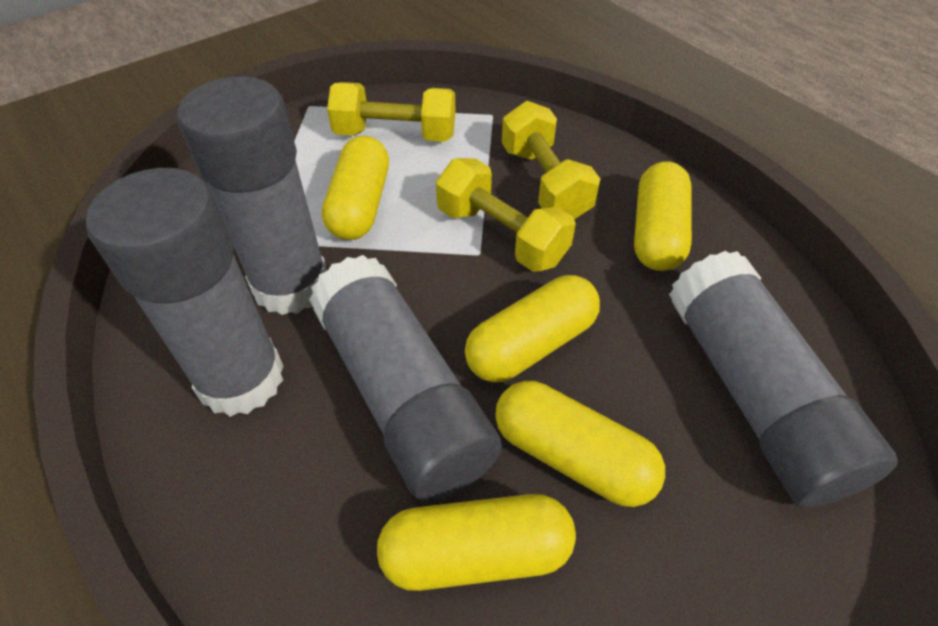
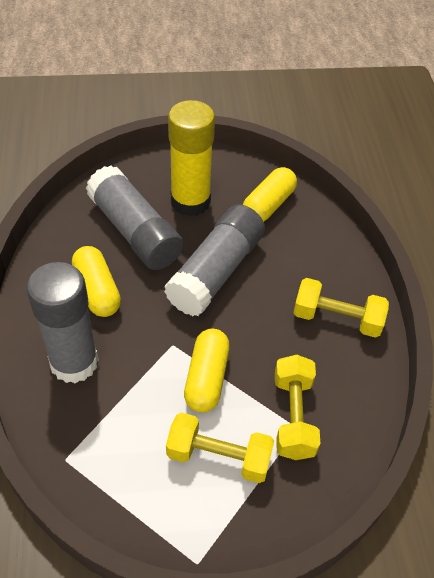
grey glue stick: [86,168,284,417] [177,76,327,315] [309,255,502,501] [669,251,898,508] = 4 -> [27,262,99,384] [86,165,183,270] [164,205,265,316] = 3
yellow capsule: [322,136,389,240] [377,494,576,591] [465,275,600,383] [495,381,665,507] [634,162,692,271] = 5 -> [72,246,121,317] [184,329,230,413] [243,167,297,222] = 3
yellow glue stick: none = 0 -> [168,100,215,216] = 1

